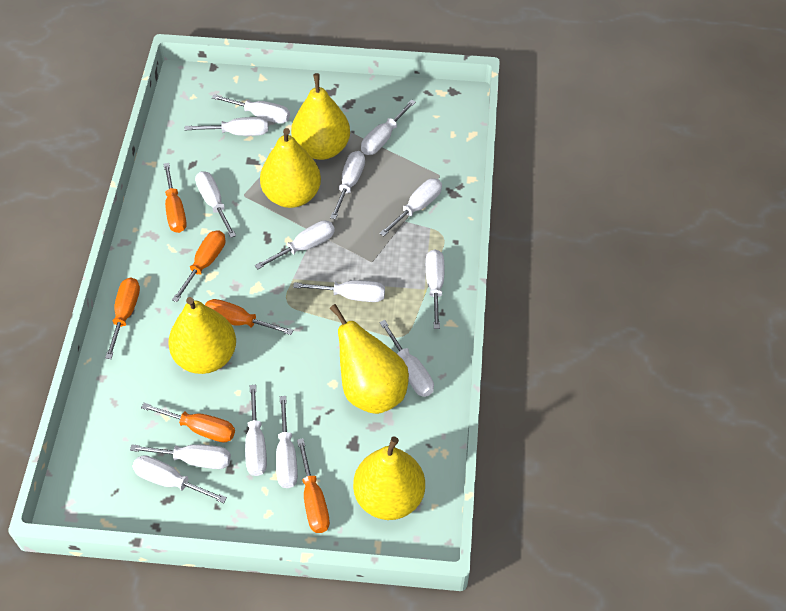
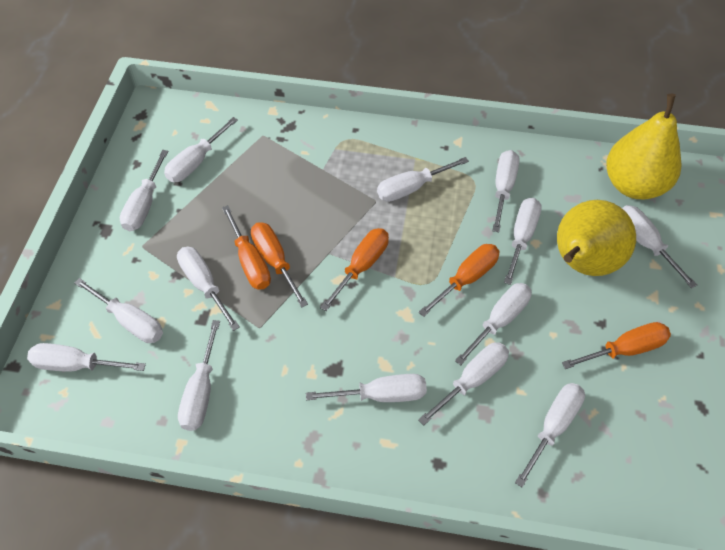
orange screwdriver: [105,278,140,359] [141,403,235,443] [163,163,187,233] [172,230,225,302] [205,299,293,335] [297,438,330,533] = 6 -> [222,205,271,290] [251,222,308,308] [320,228,389,311] [418,244,499,317] [562,322,671,369] = 5
yellow pear: [168,297,236,374] [260,128,321,208] [291,73,350,160] [330,304,409,414] [353,436,425,520] = 5 -> [557,200,636,276] [607,94,682,199] = 2

